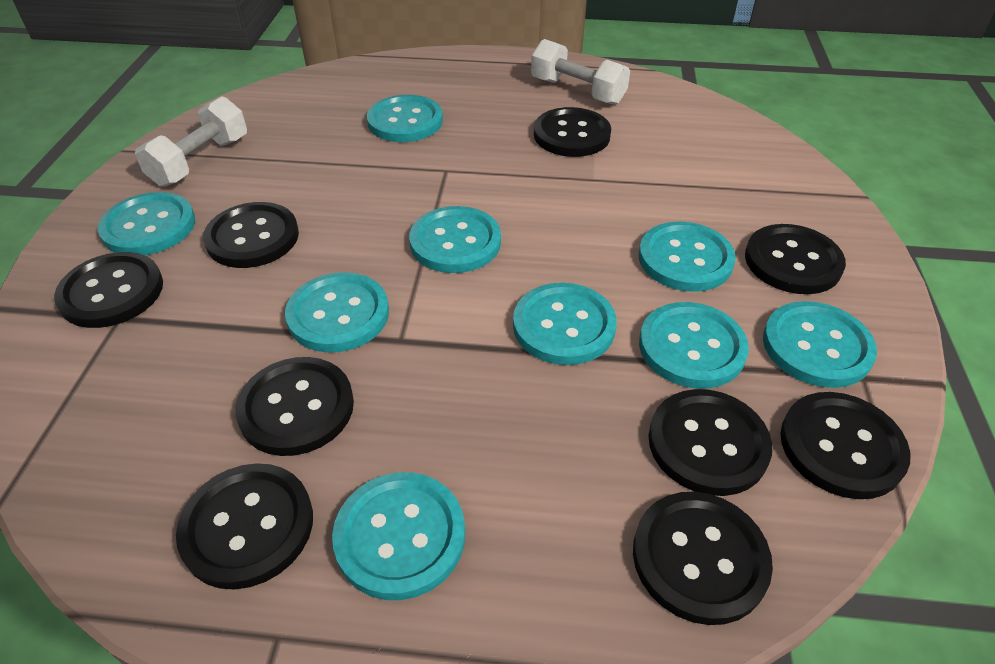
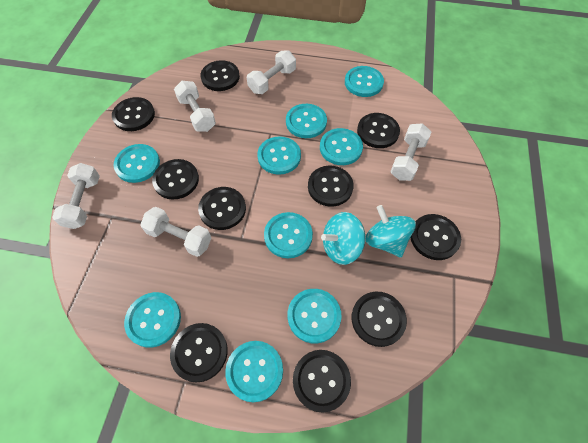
black button: [54,252,163,328] [176,463,313,590] [203,202,299,268] [235,357,354,456] [534,107,611,157] [633,492,773,625] [648,389,772,496] [745,224,846,294] [780,392,911,499] = 9 -> [112,97,155,131] [152,159,199,200] [170,323,228,382] [198,187,246,230] [200,60,240,91] [293,350,351,413] [308,166,354,207] [352,292,407,347] [357,113,400,148] [410,214,461,260] = 10
turquoise spinning top: none = 0 -> [321,212,365,265] [366,205,416,257] = 2
white dumbbell: [135,96,247,187] [531,39,630,105] = 2 -> [52,163,100,229] [140,207,211,257] [174,81,216,132] [247,50,296,94] [390,123,431,181] = 5

